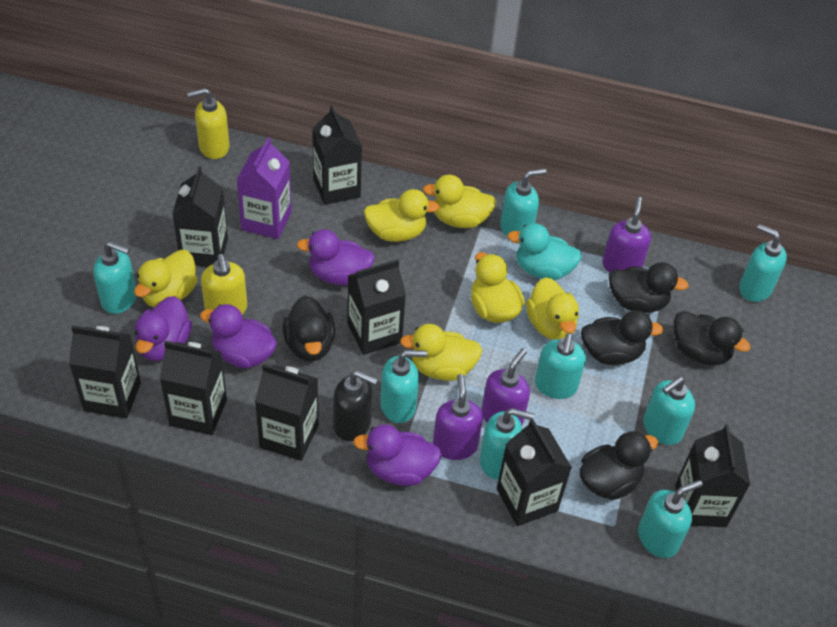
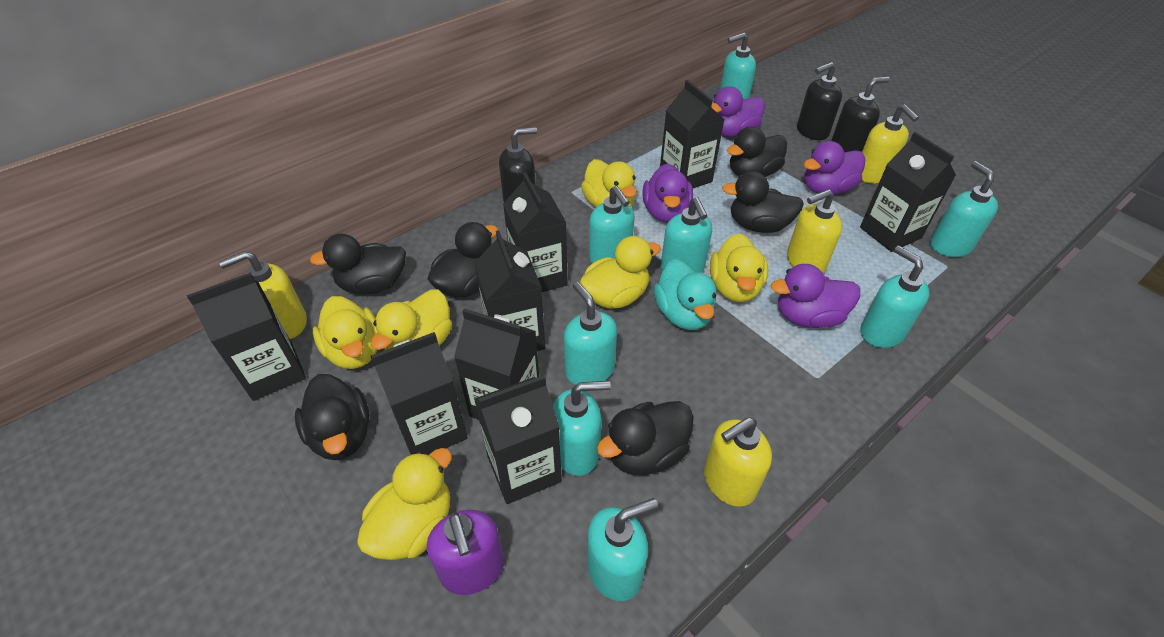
black duck: [283,296,335,361] [580,431,658,500] [581,310,664,365] [609,262,689,313] [674,311,751,365] = 5 -> [295,374,370,460] [310,234,406,295] [428,222,498,298] [597,401,694,475] [722,171,804,233] [727,126,787,177] = 6
black soap dispenser: [333,370,378,441] = 1 -> [499,127,537,202] [797,62,842,140] [831,77,890,152] = 3
purple carton: [237,137,292,239] = 1 -> none = 0
purple soap dispenser: [433,374,483,460] [481,348,530,425] [602,197,651,273] = 3 -> [427,510,504,595] = 1
yellow soap dispenser: [187,88,230,159] [201,254,247,314] = 2 -> [219,251,307,339] [704,417,772,507] [787,189,842,273] [862,104,919,183] = 4

